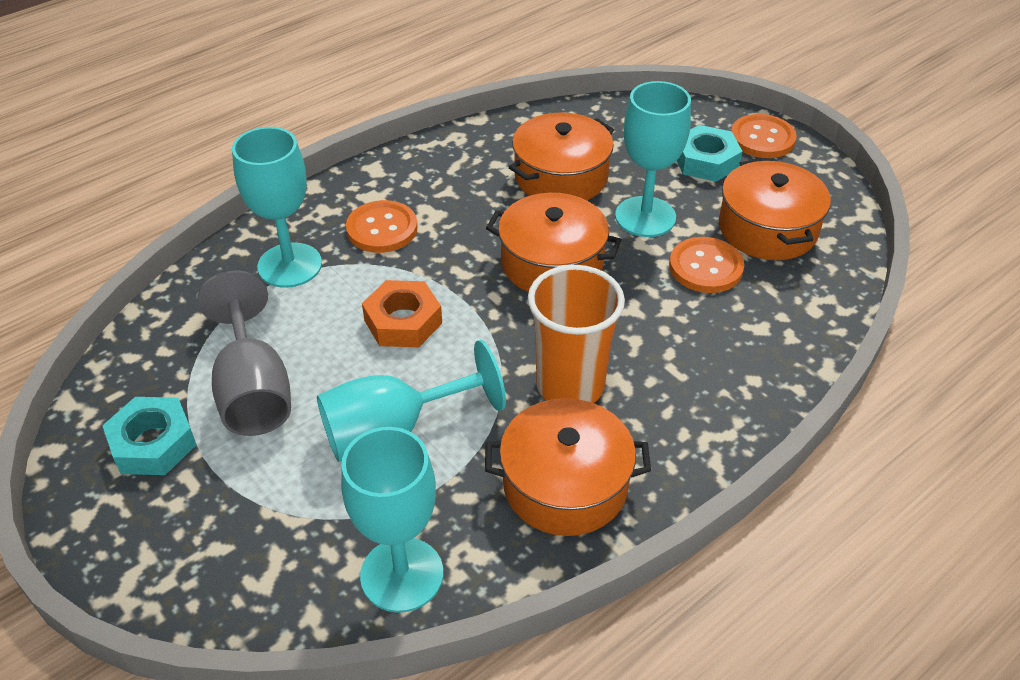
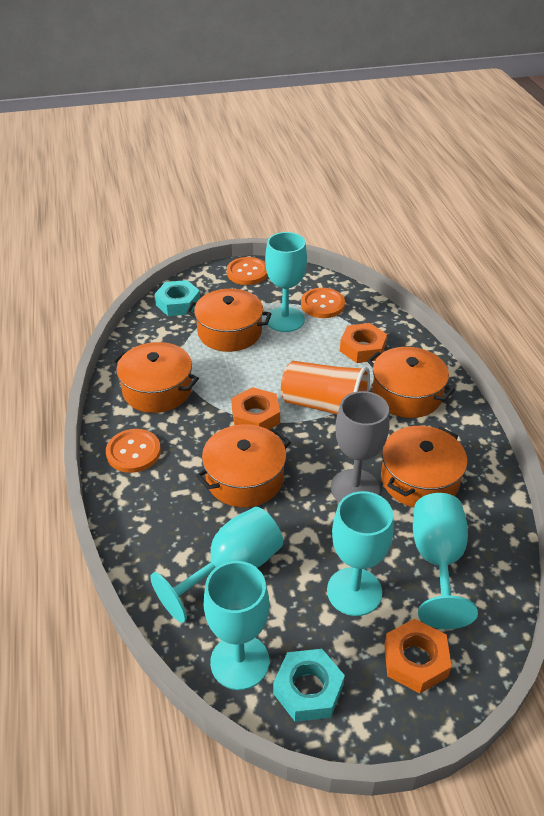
orange nut: [362,280,442,347] = 1 -> [231,387,280,430] [340,323,387,363] [384,619,452,694] = 3
orange pot: [485,398,651,536] [486,193,622,292] [509,113,614,200] [719,159,831,260] = 4 -> [112,342,199,413] [186,289,272,352] [196,424,291,508] [367,347,455,418] [381,426,467,508] = 5
turquoise goblet: [232,127,322,288] [317,340,506,462] [341,427,443,613] [615,81,691,237] = 4 -> [150,507,283,623] [204,561,269,690] [265,232,307,332] [327,491,394,616] [413,493,478,629] = 5

